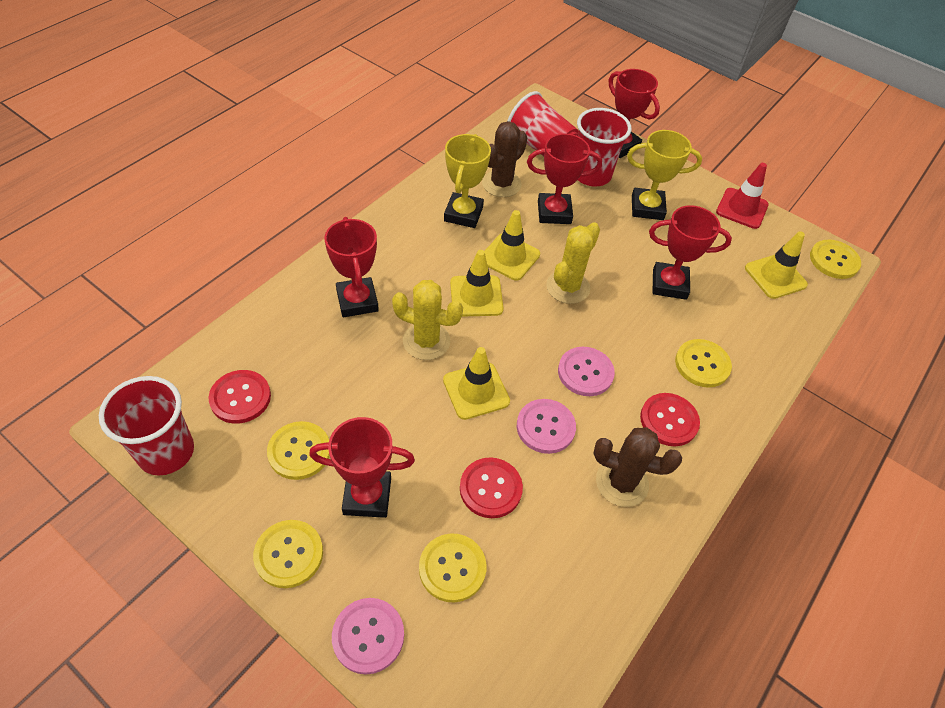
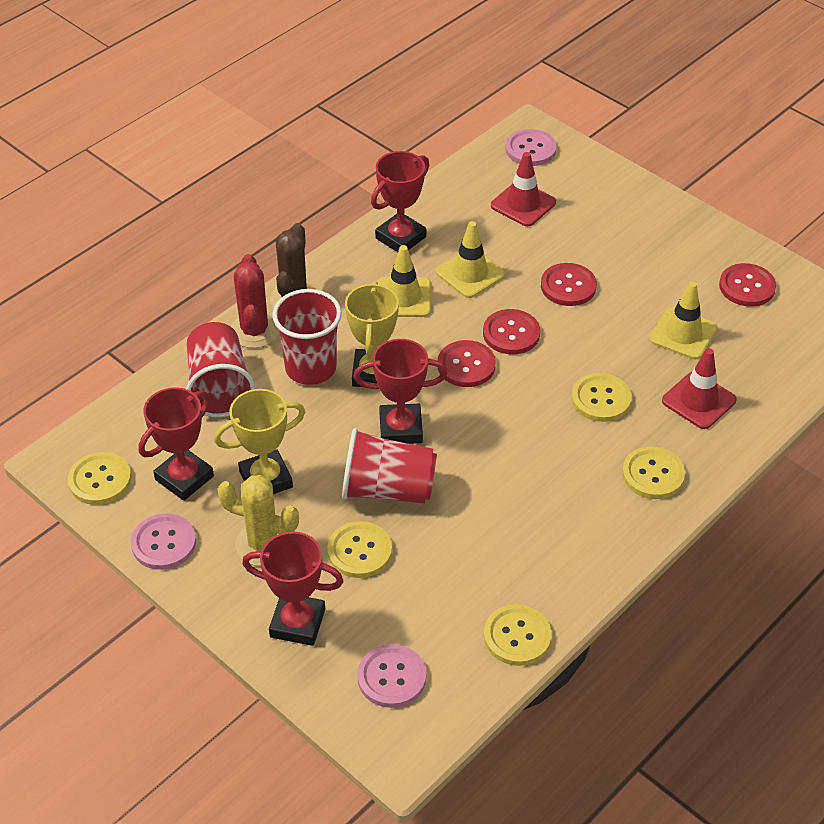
brown cactus: [482,121,527,197] [593,427,682,507] = 2 -> [270,223,315,308] = 1
red button: [208,370,271,424] [460,457,523,518] [640,393,700,446] = 3 -> [438,340,496,387] [483,309,540,354] [541,263,597,306] [719,263,776,307] = 4
red cactus: none = 0 -> [231,254,279,348] = 1
red traffic cone: [716,163,769,229] = 1 -> [491,152,556,226] [662,348,736,429] = 2
red trophy: [309,417,415,518] [324,217,379,317] [527,133,602,224] [609,69,660,158] [649,205,732,300] = 5 -> [139,387,214,501] [242,531,343,646] [354,339,447,444] [371,151,429,252] = 4
yellow cactus: [392,280,463,360] [546,222,600,304] = 2 -> [217,475,299,566] = 1
yellow traffic cone: [443,347,510,420] [450,250,503,317] [484,210,540,281] [745,231,808,299] = 4 -> [377,245,431,317] [436,221,505,298] [649,281,717,359] = 3

